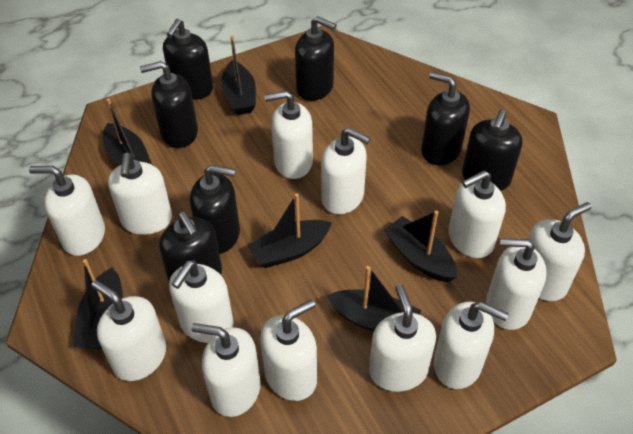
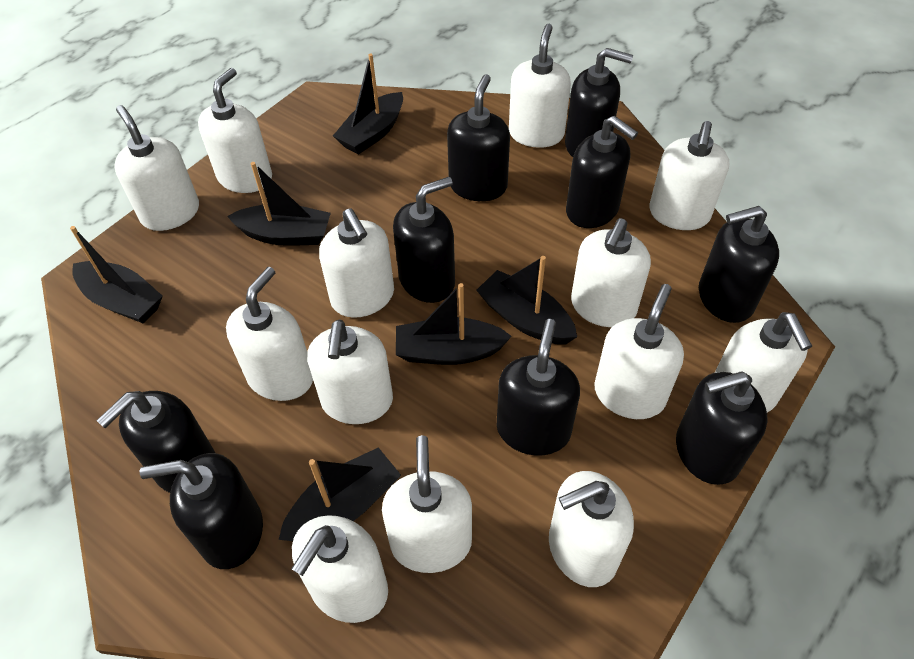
black soap dispenser: [140,61,198,148] [159,212,222,281] [163,19,213,100] [190,165,240,254] [295,16,336,101] [421,72,470,165] [462,109,522,191] = 7 -> [97,391,215,493] [140,453,263,569] [393,177,455,303] [447,74,510,201] [497,319,580,456] [565,48,633,157] [566,116,638,228] [676,372,767,485] [699,206,779,323] = 9

